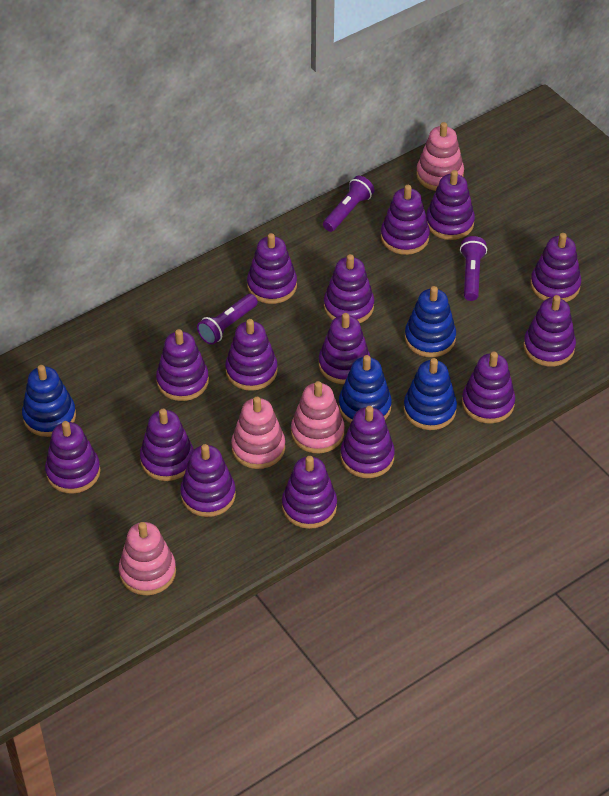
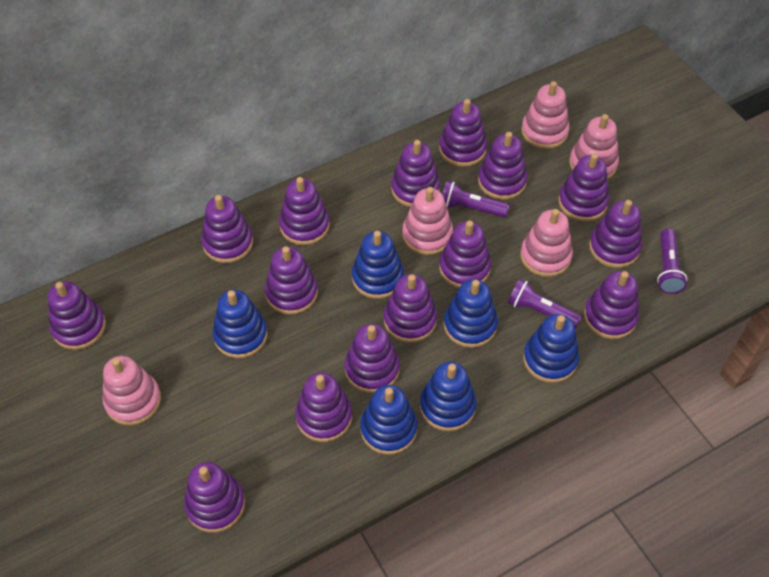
blue stacking toy: [22,365,76,437] [339,355,392,423] [403,358,457,430] [405,286,456,357] = 4 -> [212,290,267,358] [352,231,404,299] [360,385,417,455] [420,362,476,431] [444,279,498,348] [523,314,579,383] = 6
pink stacking toy: [119,522,176,595] [231,397,285,469] [291,381,345,453] [416,122,464,191] = 4 -> [103,356,161,426] [402,187,453,255] [520,209,573,277] [521,81,570,149] [569,114,619,179] = 5

